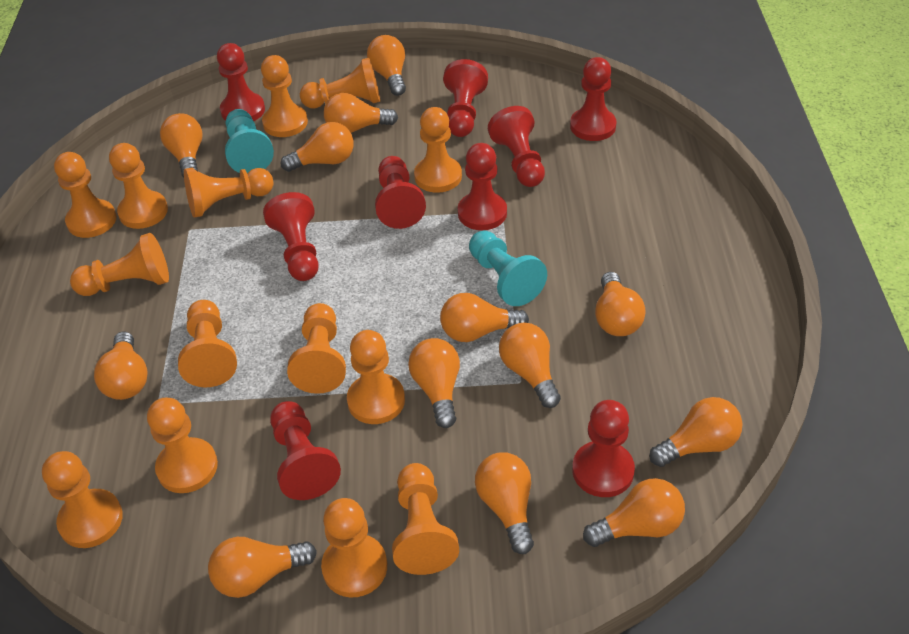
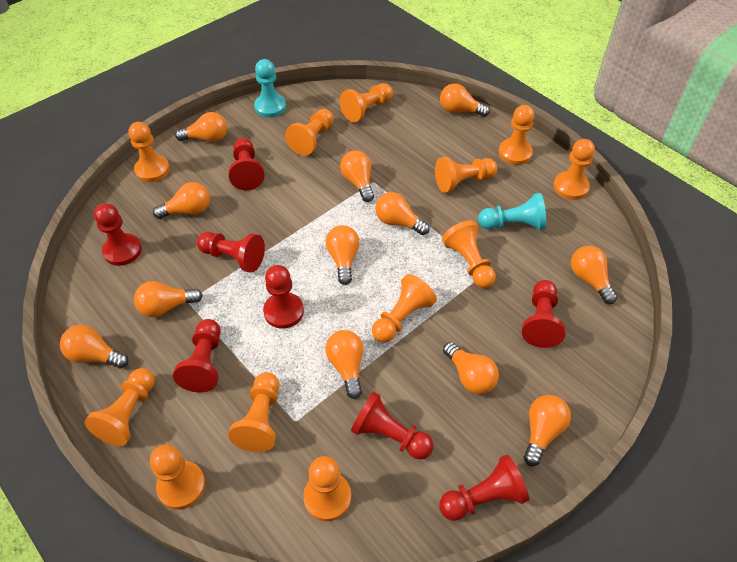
orange light bulb: [94,332,148,400] [160,113,203,178] [208,537,317,598] [281,122,354,172] [324,93,398,133] [367,35,406,96] [408,338,460,428] [440,293,529,342] [475,452,534,554] [499,323,561,408] [583,478,685,547] [595,272,646,336] [649,397,743,467] = 13 -> [60,325,128,368] [134,281,203,317] [153,182,210,219] [175,112,227,142] [325,330,363,399] [326,225,360,285] [340,151,374,202] [375,192,430,235] [440,83,490,117] [443,342,499,394] [524,395,571,466] [571,246,617,304] = 12
orange pawn: [42,451,123,548] [54,152,117,238] [70,233,169,296] [109,143,168,229] [147,398,218,493] [178,300,237,388] [184,168,274,218] [261,55,308,137] [287,303,346,394] [300,58,380,108] [321,498,387,597] [347,330,405,424] [392,463,459,575] [414,107,462,193] = 14 -> [85,368,155,446] [128,122,170,182] [150,444,205,510] [228,372,279,452] [285,109,334,156] [303,456,351,521] [339,83,393,122] [372,274,437,343] [435,157,497,193] [442,220,496,288] [498,105,534,165] [553,139,595,200] = 12
red pawn: [217,43,265,121] [263,192,319,281] [270,401,341,500] [375,156,426,229] [443,59,488,137] [458,143,507,230] [488,106,545,187] [570,57,617,141] [572,400,635,497] = 9 -> [94,203,142,266] [173,319,221,392] [197,232,265,273] [229,138,265,191] [263,265,304,329] [351,391,434,459] [439,455,529,521] [522,280,565,348] = 8

